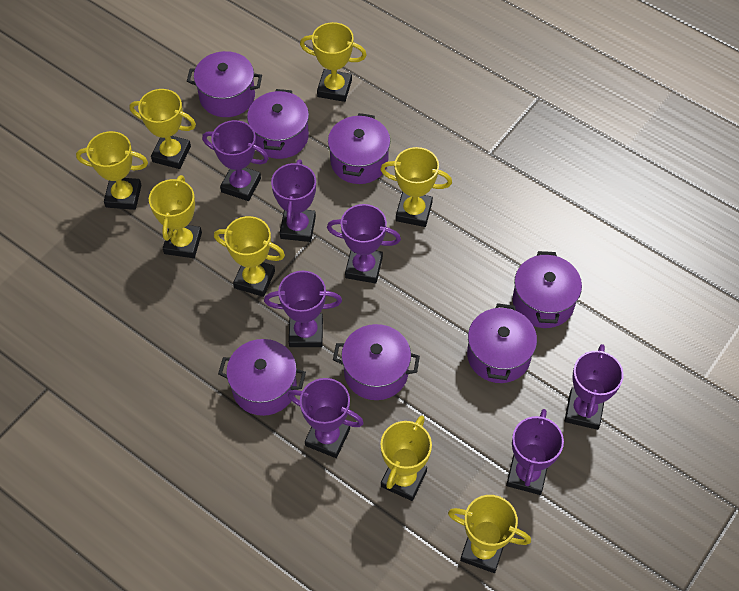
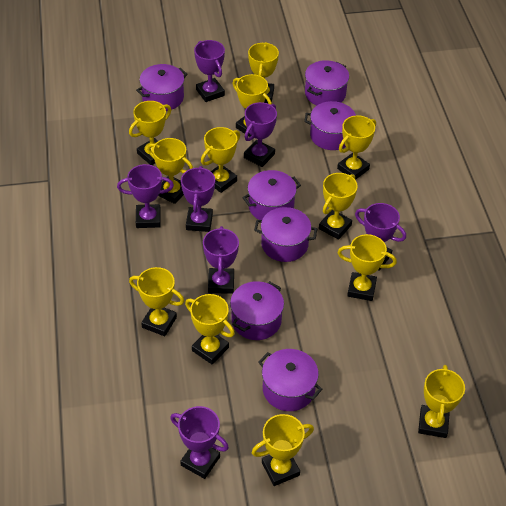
yellow trophy: [76,131,148,210] [130,89,196,169] [149,175,202,258] [214,216,285,297] [300,22,367,102] [380,147,452,227] [380,416,432,501] [448,495,531,573] = 8 -> [129,101,171,165] [129,267,184,336] [147,138,193,204] [185,294,235,364] [201,127,240,193] [232,74,272,137] [248,42,279,103] [252,414,314,486] [319,173,358,240] [337,115,376,180] [337,234,397,301] [418,365,465,438] = 12

